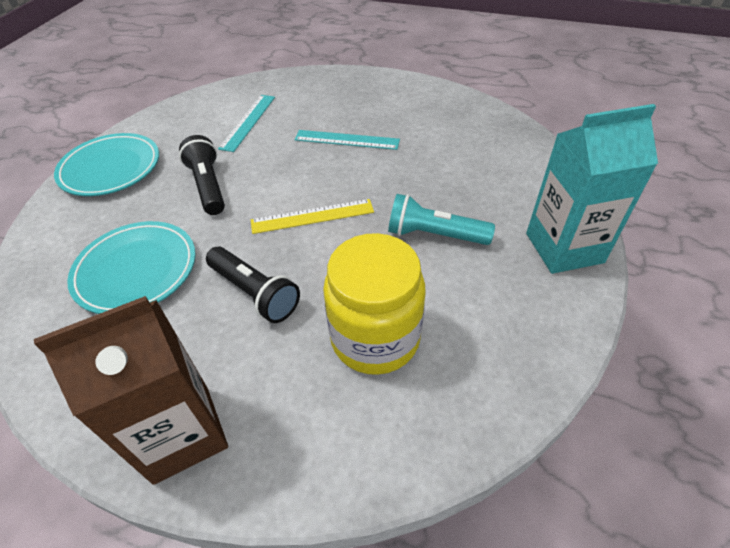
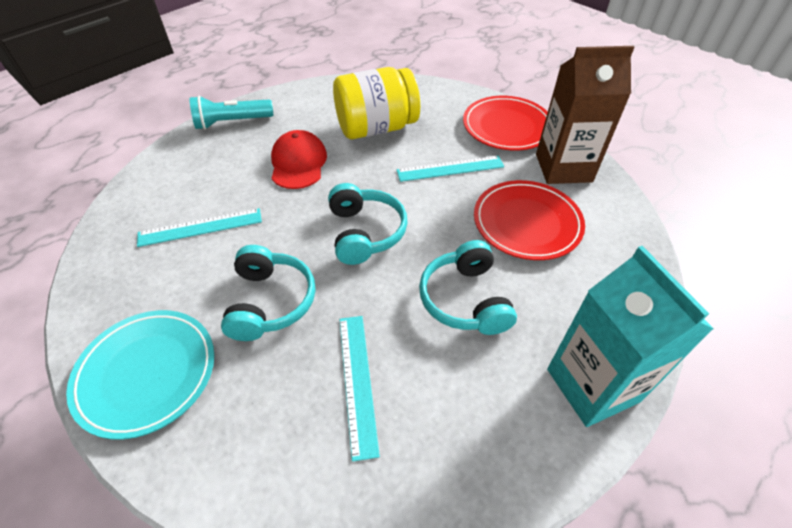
black flashlight: [179,135,225,215] [206,247,300,323] = 2 -> none = 0
red cap: none = 0 -> [271,130,327,189] = 1
red plate: none = 0 -> [463,96,548,151] [474,180,585,260] = 2
turquoise headphones: none = 0 -> [221,245,315,341] [328,183,408,265] [419,240,517,335] = 3
turquoise plate: [54,133,159,196] [67,221,196,314] = 2 -> [66,310,214,439] = 1
turquoise ruler: [218,95,275,152] [294,130,400,150] = 2 -> [137,208,262,247] [339,316,380,462] [397,156,504,182] = 3
yellow ruler: [251,199,374,234] = 1 -> none = 0

